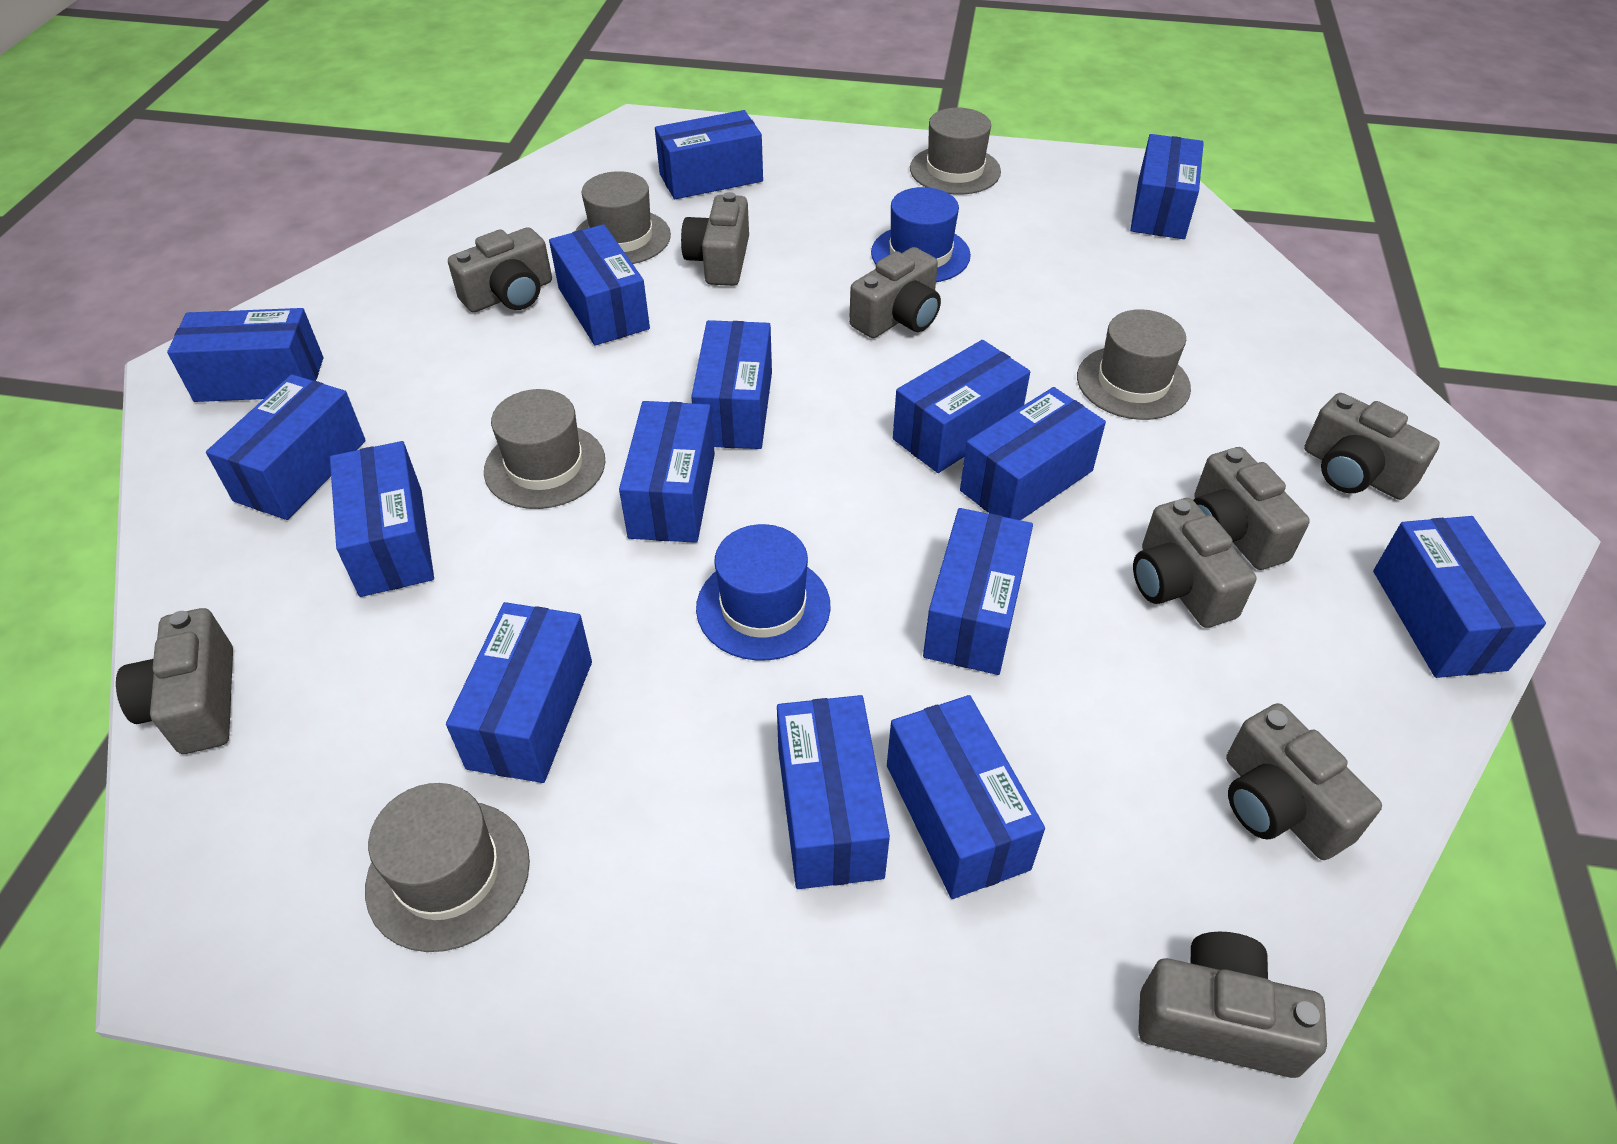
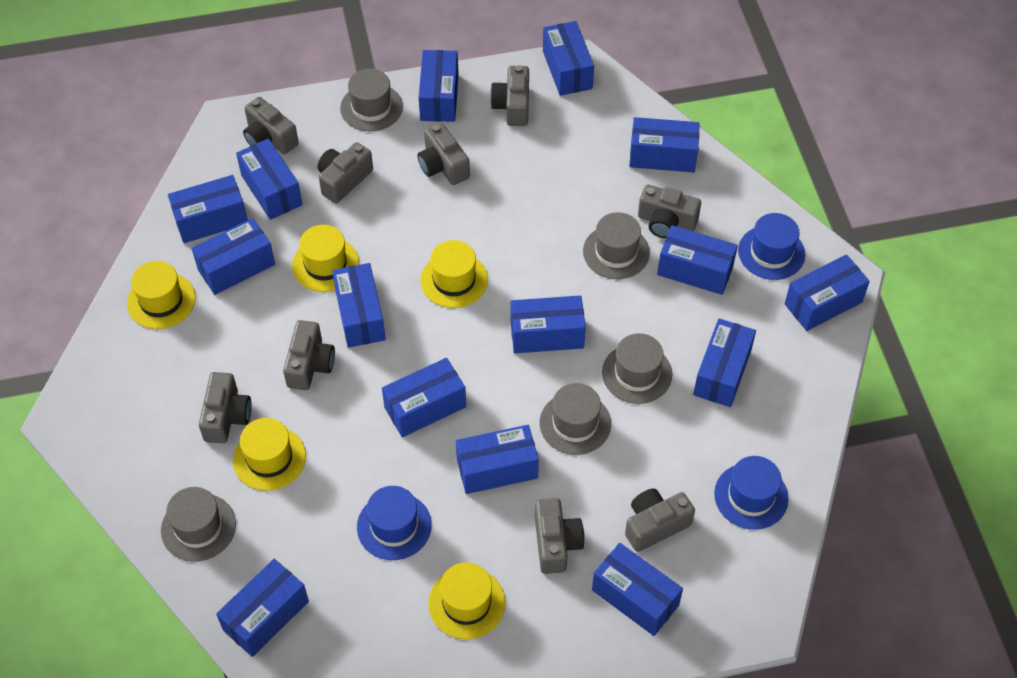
blue hat: [696,524,831,661] [871,187,971,282] = 2 -> [357,486,432,560] [714,456,789,530] [738,213,805,280] = 3
yellow hat: none = 0 -> [127,261,196,329] [233,418,306,491] [292,225,359,292] [420,240,488,308] [428,562,505,639] = 5

